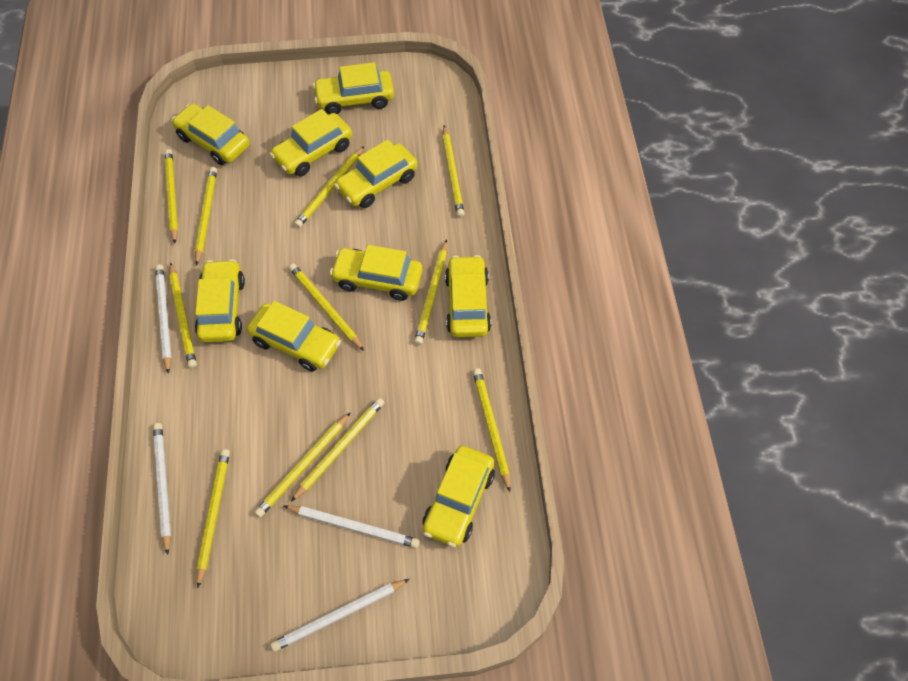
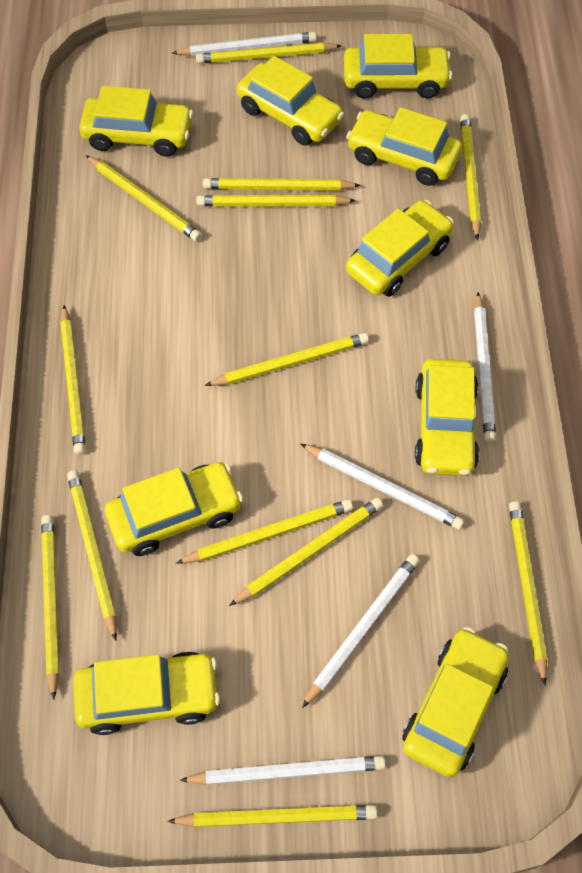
white pencil: [153,423,171,555] [155,264,172,374] [271,579,409,652] [284,505,420,548] = 4 -> [172,32,317,56] [180,756,386,785] [301,444,464,530] [302,554,420,708] [474,292,496,443] = 5
yellow pencil: [165,149,178,243] [169,262,197,368] [195,167,217,266] [197,449,230,588] [255,412,351,518] [289,264,364,351] [291,398,384,502] [294,146,364,228] [414,239,447,345] [442,126,464,217] [473,368,510,492] = 11 -> [41,515,59,700] [60,305,86,455] [67,470,117,641] [85,155,202,241] [167,805,378,827] [176,499,353,564] [196,42,342,64] [197,195,356,206] [203,178,361,190] [205,333,369,386] [229,498,383,606] [460,114,481,240] [509,501,547,685] = 13

